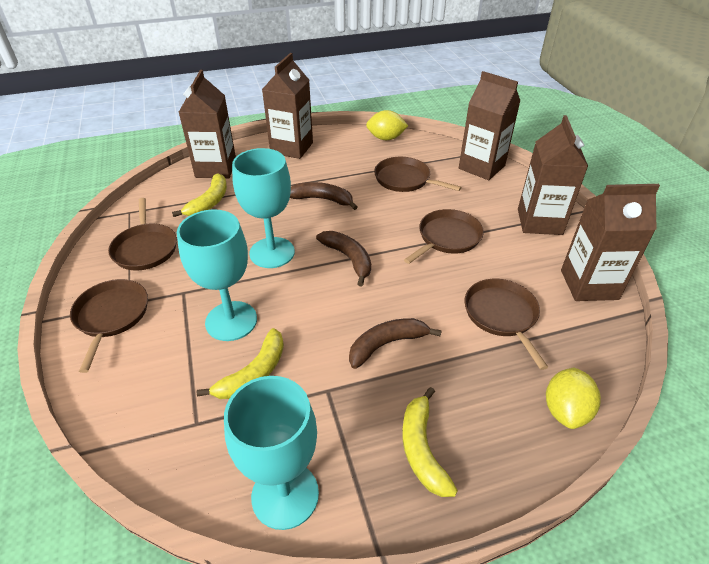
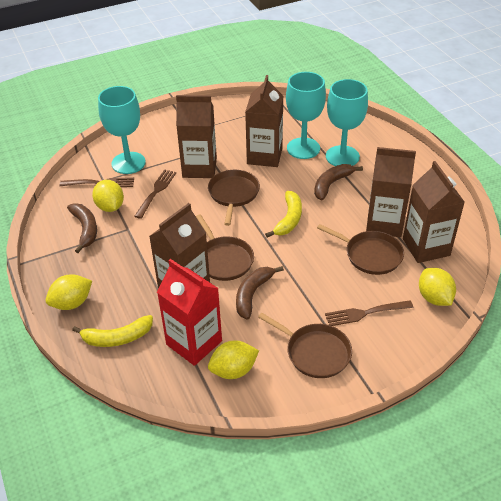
brown fork: none = 0 -> [60,177,134,187] [134,169,176,219] [325,300,413,326] = 3
brown pan: [70,279,148,373] [108,198,177,270] [374,157,461,192] [404,209,484,264] [464,279,548,370] = 5 -> [196,214,254,281] [208,170,260,226] [258,313,352,378] [317,224,404,275] = 4
red carton: none = 0 -> [157,259,222,366] = 1
yellow banana: [172,173,227,217] [197,328,284,399] [402,387,458,497] = 3 -> [72,315,153,347] [265,191,302,238] = 2
yellow lemon: [366,110,408,140] [546,368,601,429] = 2 -> [46,274,92,310] [92,180,124,212] [208,340,259,379] [419,268,456,306] = 4

